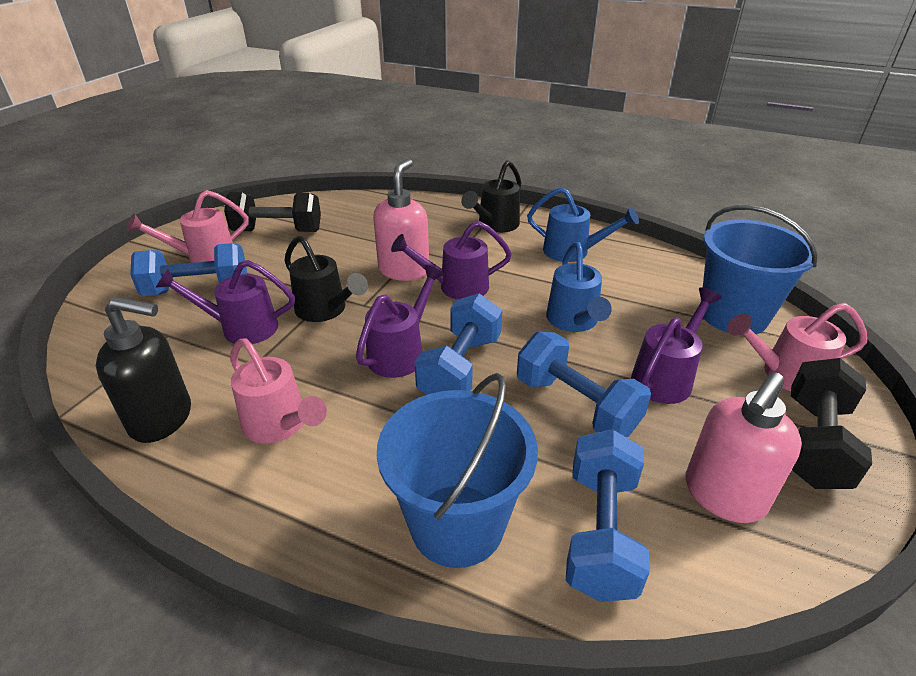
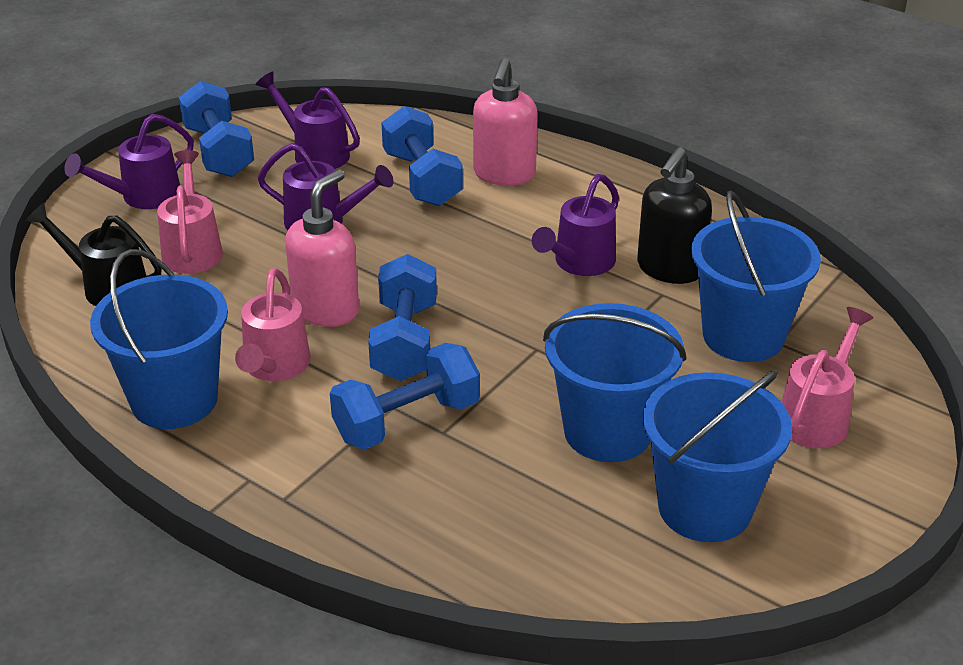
black dumbbell: [224,192,321,232] [791,358,872,489] = 2 -> none = 0
black watering can: [284,236,368,322] [461,160,521,233] = 2 -> [26,203,162,306] = 1
blue bucket: [377,373,538,568] [703,205,818,335] = 2 -> [90,249,228,429] [543,303,686,462] [643,370,792,542] [691,191,821,362] = 4
blue watering can: [527,187,639,262] [546,242,612,332] = 2 -> none = 0

